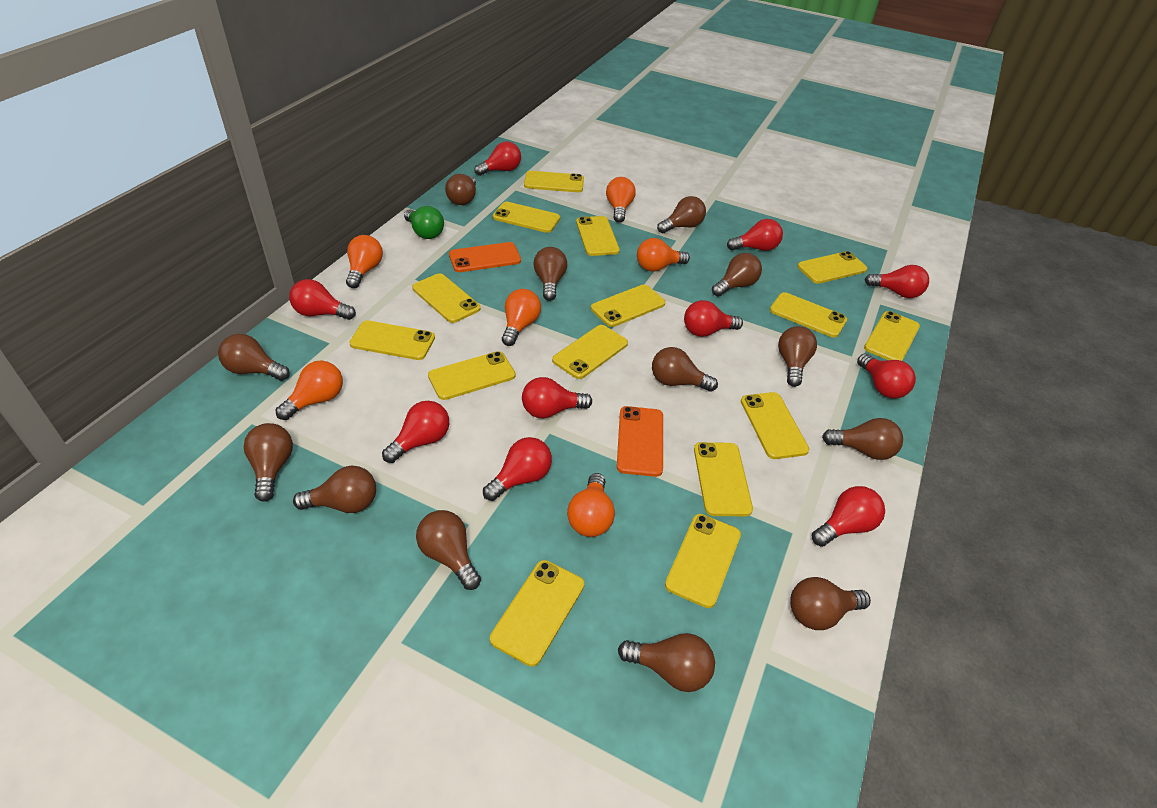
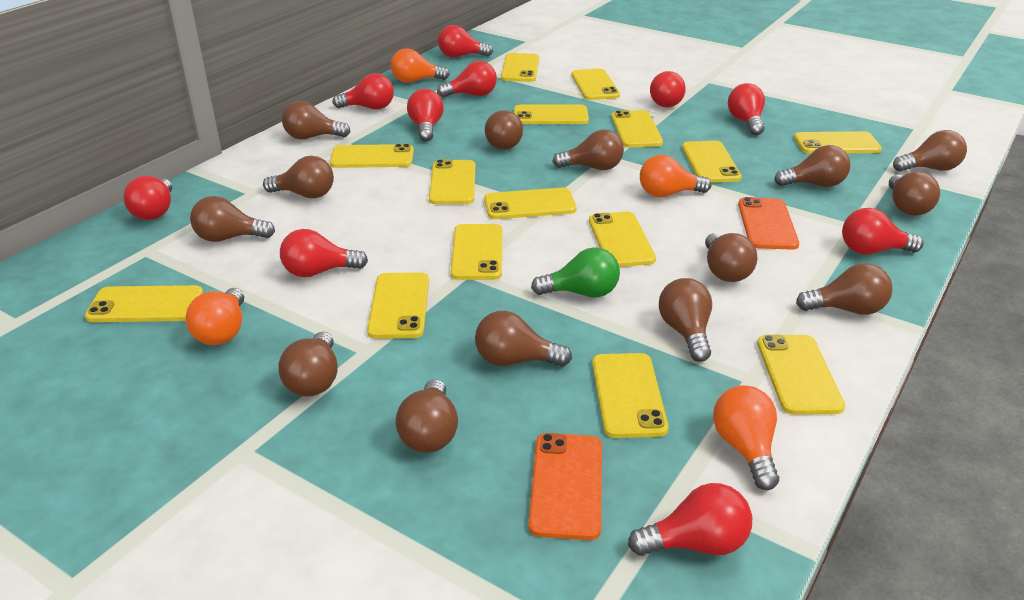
brown light bulb: [218,334,290,381] [244,423,293,502] [293,465,376,513] [416,510,481,590] [445,174,476,205] [533,247,567,301] [618,633,715,692] [652,347,718,392] [657,196,706,233] [712,253,762,297] [778,326,817,387] [790,577,871,630] [822,418,903,460] = 13 -> [190,196,275,242] [263,156,334,198] [278,332,338,397] [282,101,351,139] [395,379,458,453] [475,311,572,367] [485,110,523,150] [552,130,624,170] [659,278,712,362] [705,233,757,282] [774,145,850,187] [796,263,893,315] [889,172,940,216] [893,130,967,172] = 14
orange light bulb: [276,360,343,420] [346,235,383,288] [502,289,541,346] [567,473,615,537] [606,177,636,223] [637,238,690,272] = 6 -> [186,288,244,345] [391,48,450,83] [640,155,712,197] [713,385,779,490] = 4

